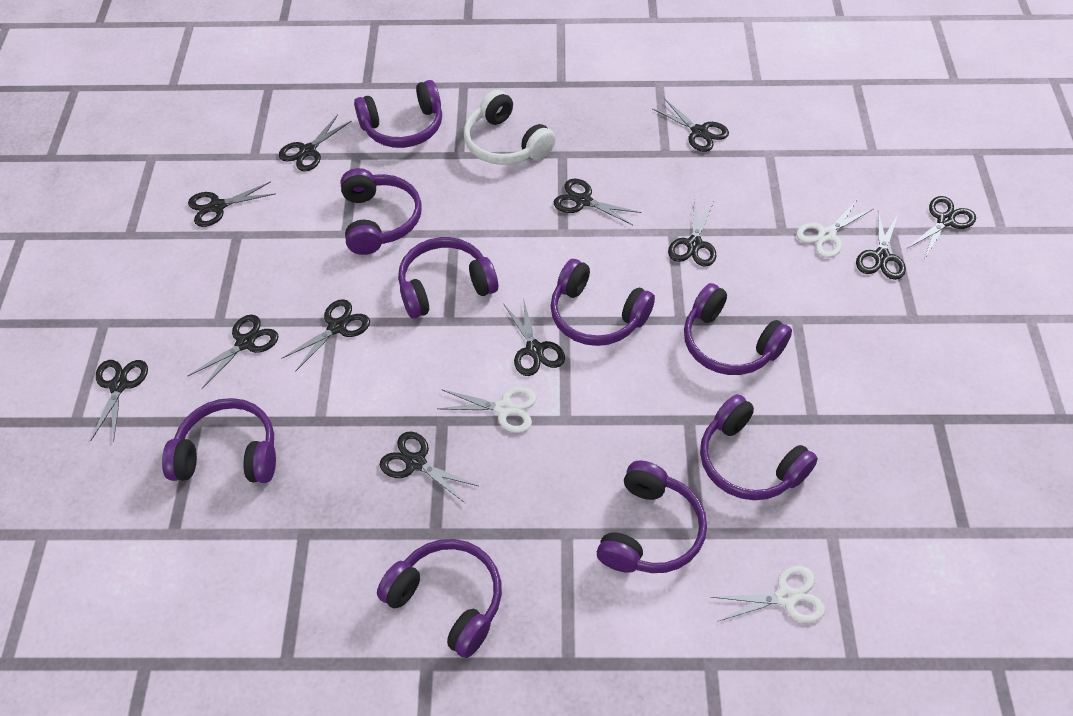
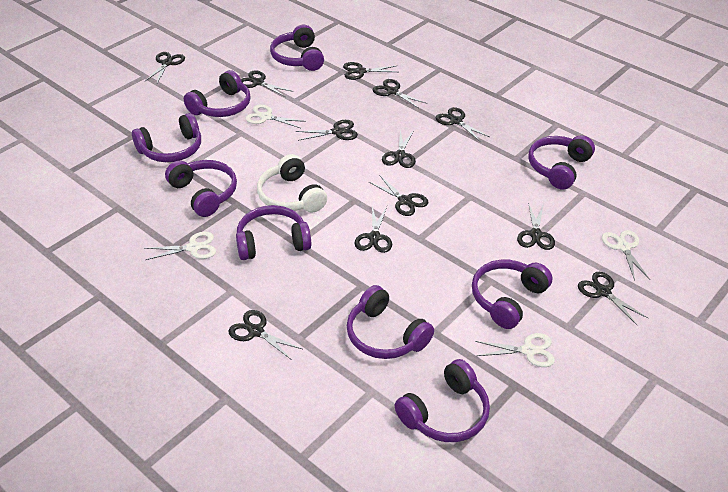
white scissors: [438,387,537,433] [712,566,825,622] [796,199,873,258] = 3 -> [144,232,216,260] [245,104,306,128] [475,333,555,367] [602,230,650,281] = 4

